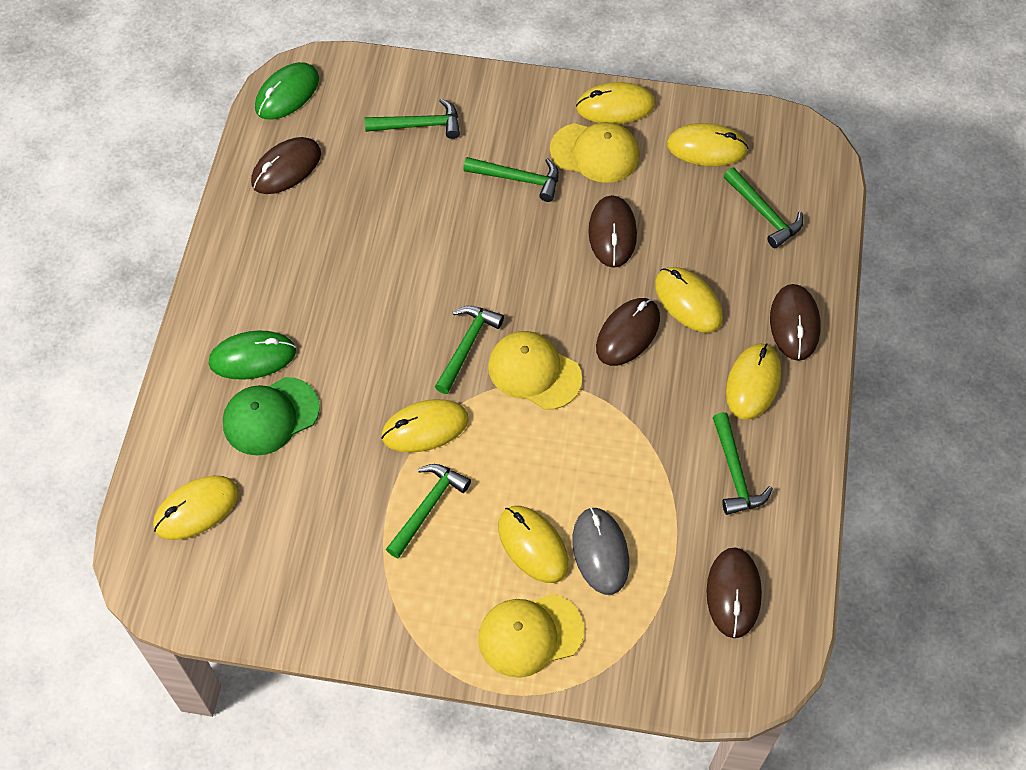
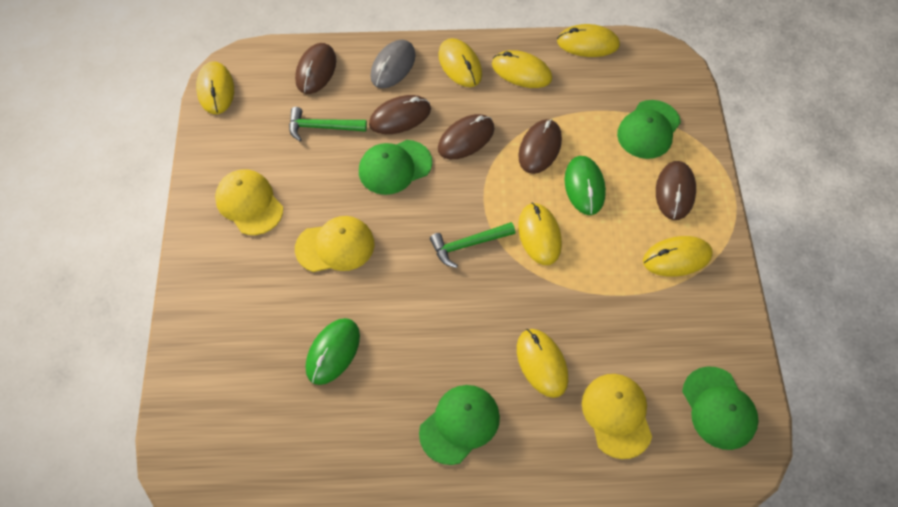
green cap: [223,377,320,456] = 1 -> [359,140,432,195] [419,385,500,465] [617,100,681,159] [682,366,759,450] = 4
green hammer: [365,98,460,139] [386,464,471,558] [435,306,504,394] [463,157,559,202] [713,412,773,515] [724,168,803,248] = 6 -> [289,107,367,141] [430,222,515,268] = 2

